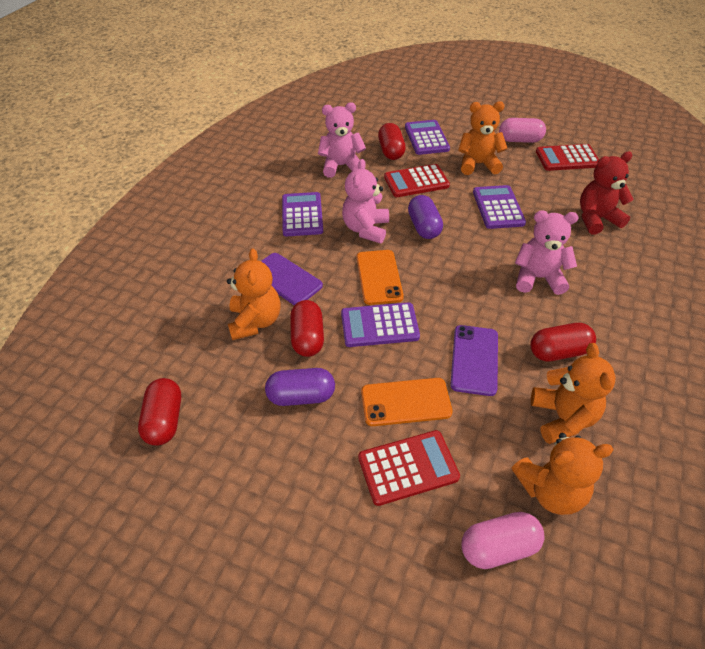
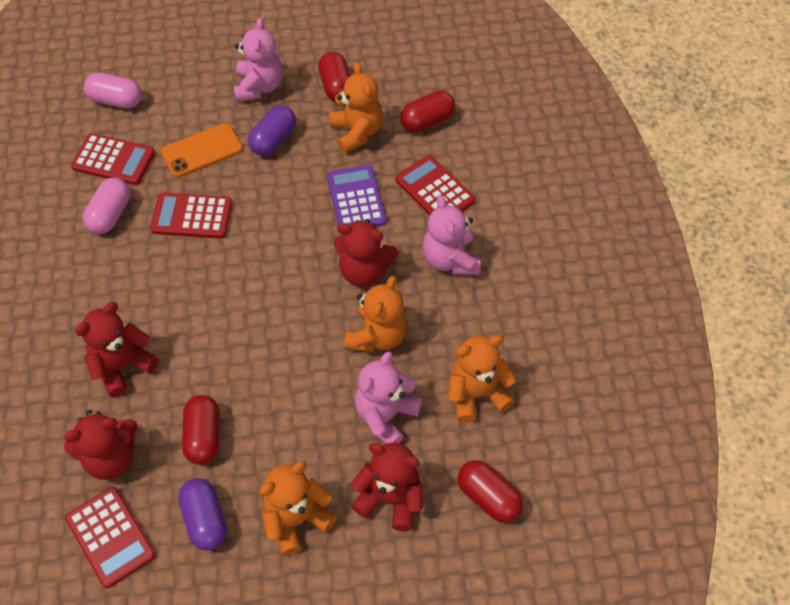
orange phone: [356,250,404,305] [361,378,453,426] = 2 -> [161,123,243,177] = 1
purple calculator: [282,192,323,236] [341,302,420,347] [405,120,450,155] [473,185,526,229] = 4 -> [327,165,386,227] = 1
purple phone: [261,253,323,305] [450,325,498,396] = 2 -> none = 0
red calculator: [358,430,460,506] [384,164,450,197] [536,144,599,171] = 3 -> [65,487,156,588] [71,133,155,185] [150,192,232,239] [395,155,475,215] = 4
red teddy bear: [580,152,634,235] = 1 -> [64,410,138,480] [75,302,159,398] [334,219,398,287] [351,442,423,531] = 4

